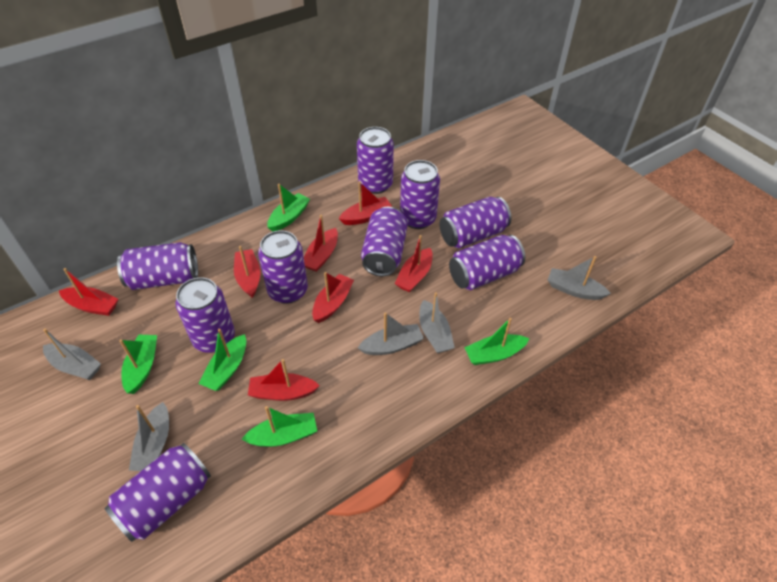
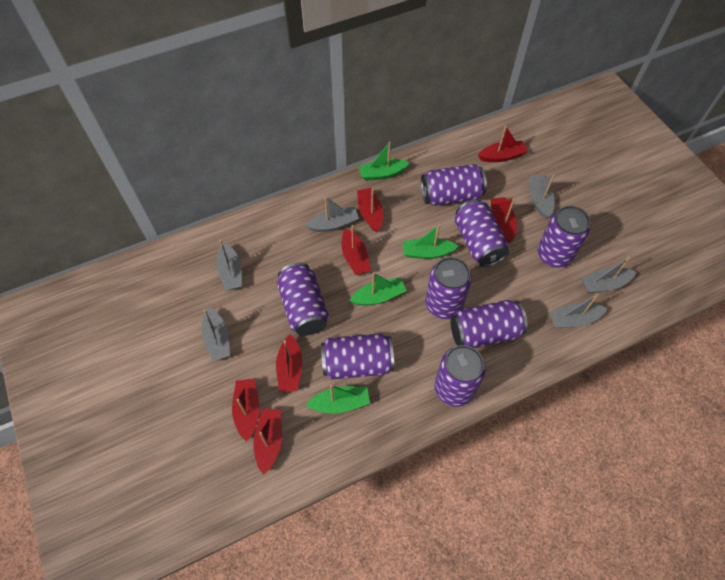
green boat: [119,335,157,394] [199,329,246,391] [242,406,317,447] [267,184,310,232] [464,318,529,365] = 5 -> [306,385,370,414] [349,272,407,306] [359,142,410,181] [403,224,458,259] = 4
grey boat: [43,329,101,380] [129,402,169,471] [358,312,424,355] [419,292,455,353] [548,256,611,300] = 5 -> [201,307,230,361] [216,240,242,290] [305,197,359,232] [529,174,555,219] [549,293,607,328] [581,256,636,293] = 6
purple can: [104,443,211,542] [117,242,198,290] [175,277,235,353] [258,230,308,304] [357,127,394,194] [361,207,408,276] [400,160,440,229] [439,197,511,249] [449,235,525,290] = 9 -> [277,263,329,336] [321,334,394,380] [421,164,487,206] [425,257,472,319] [434,345,486,407] [451,300,528,348] [454,199,509,267] [537,206,590,268] = 8

